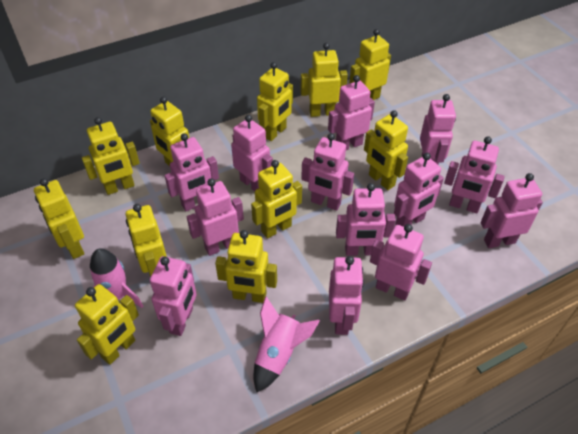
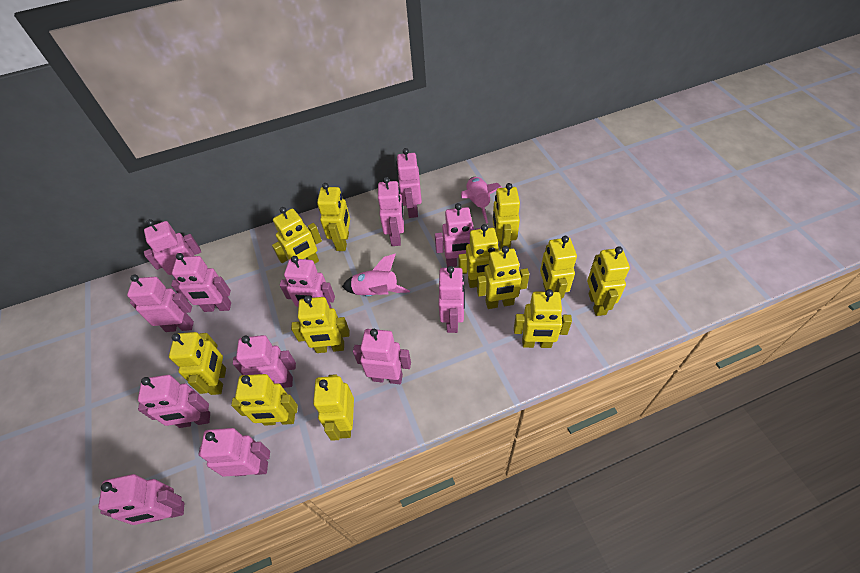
yellow robot: [34,178,84,259] [75,284,139,365] [82,117,140,195] [126,204,167,277] [150,97,189,166] [215,230,277,303] [251,160,302,239] [257,62,293,141] [300,43,348,117] [349,29,391,100] [364,110,408,190] = 11 -> [169,332,226,395] [231,374,298,426] [272,207,322,264] [291,295,350,353] [313,374,354,441] [317,183,350,251] [458,224,502,288] [477,246,529,309] [493,183,520,249] [514,289,572,348] [540,236,577,299] [587,246,630,316] = 12

